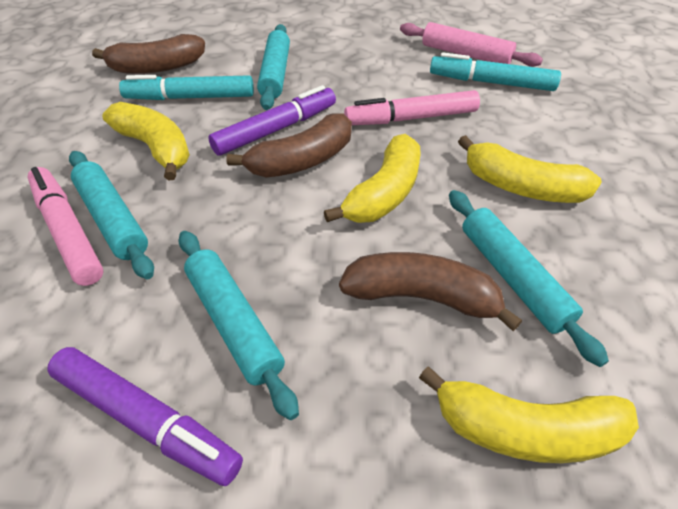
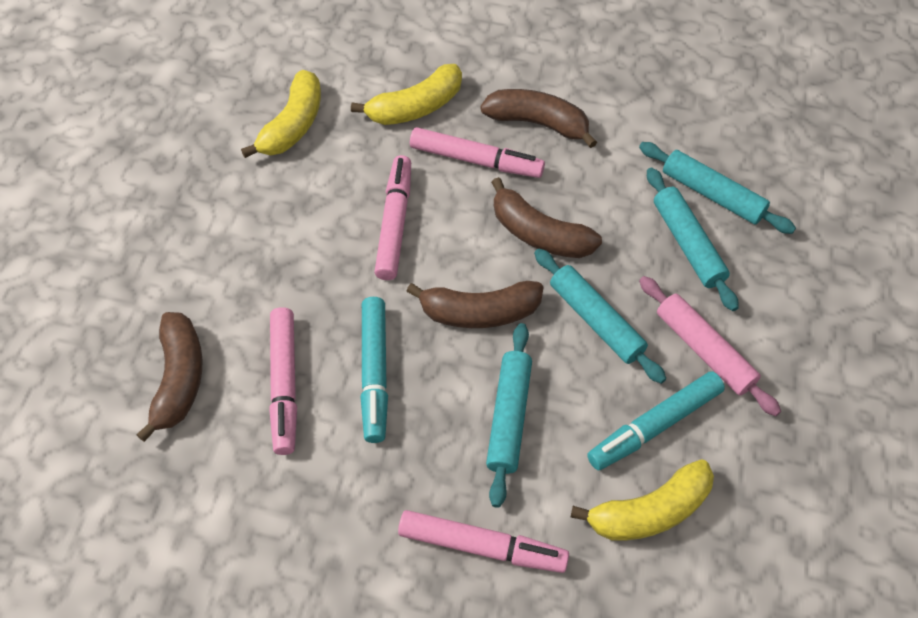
brown banana: [92,34,205,74] [226,113,352,178] [339,252,522,331] = 3 -> [136,312,202,442] [406,281,544,328] [480,89,597,148] [491,177,602,258] = 4
pink marker: [27,167,103,286] [344,90,480,125] = 2 -> [269,307,297,455] [374,155,411,280] [398,510,569,573] [410,127,545,178] = 4
purple marker: [47,347,243,486] [208,85,336,156] = 2 -> none = 0
yellow banana: [102,102,190,181] [324,134,421,223] [419,367,639,463] [458,135,602,203] = 4 -> [241,70,321,158] [351,64,462,125] [571,459,714,540] = 3

